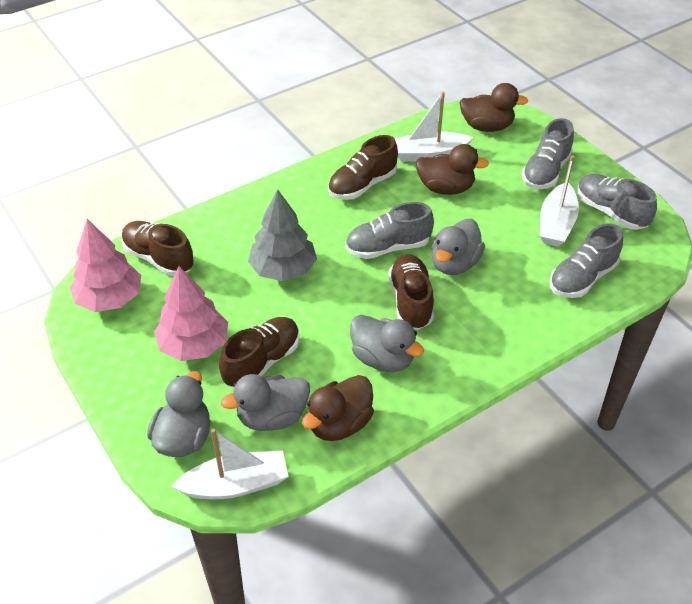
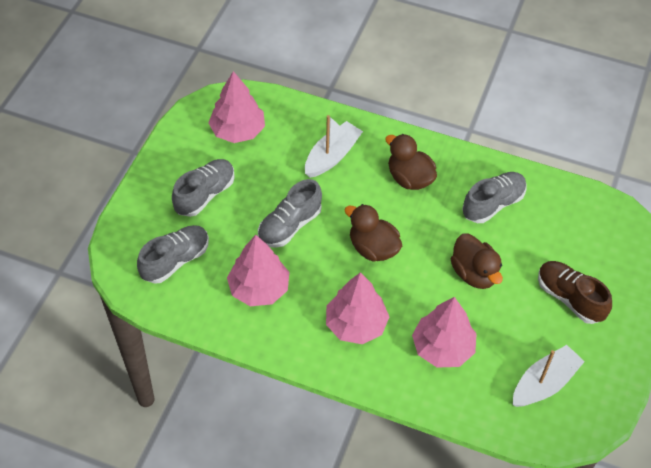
brown shoe: [121,221,194,276] [219,317,300,387] [328,135,398,200] [388,254,434,330] = 4 -> [538,261,612,324] = 1
grey duck: [147,371,211,457] [221,374,310,431] [350,315,424,372] [432,219,485,275] = 4 -> none = 0
grey tree: [248,189,317,281] = 1 -> none = 0
pink tree: [70,219,141,312] [154,266,228,361] = 2 -> [208,71,265,143] [227,235,289,306] [326,272,389,344] [412,297,477,368] = 4
white boat: [171,429,289,499] [394,92,474,162] [540,156,579,247] = 3 -> [305,115,363,178] [513,345,585,407] = 2

